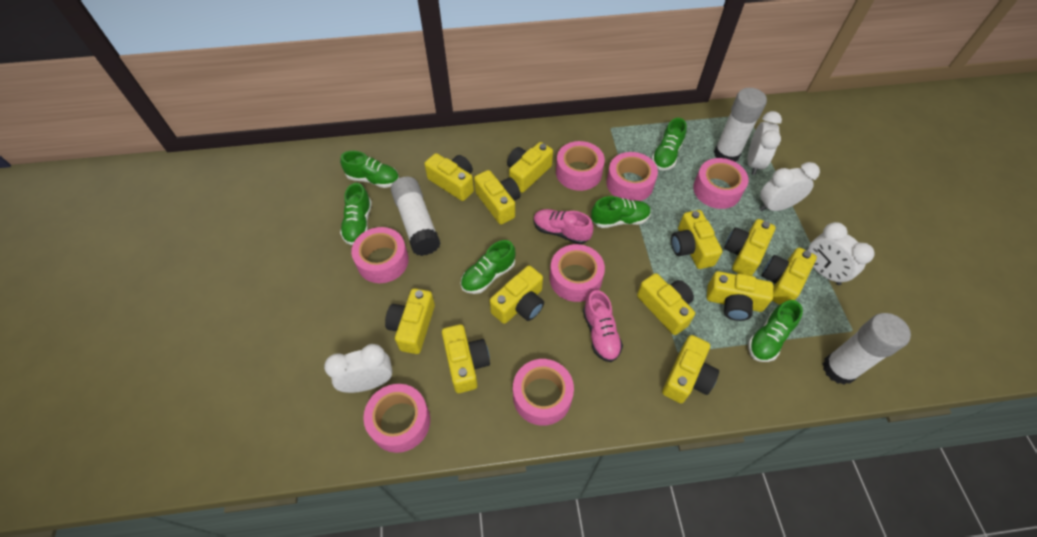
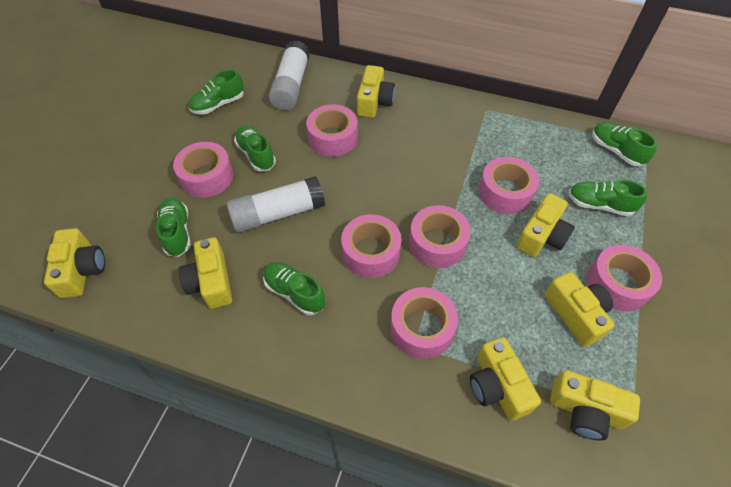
pink shoe: [533,209,594,244] [583,290,623,362] = 2 -> none = 0
white clock: [324,344,393,393] [748,111,782,175] [759,162,820,211] [808,222,875,285] = 4 -> none = 0
white glue stick: [391,177,441,256] [714,88,767,162] [823,313,911,385] = 3 -> [227,176,325,233] [269,40,310,111] = 2
yellow camera: [385,288,435,354] [424,153,474,201] [442,324,490,393] [474,170,521,225] [490,265,544,324] [507,142,553,193] [637,273,695,335] [662,335,719,403] [671,210,722,269] [707,271,773,321] [724,219,776,276] [762,248,817,305] = 12 -> [44,228,105,298] [179,237,232,309] [357,65,395,118] [470,337,541,421] [516,193,575,257] [545,272,614,347] [550,370,640,440] = 7

